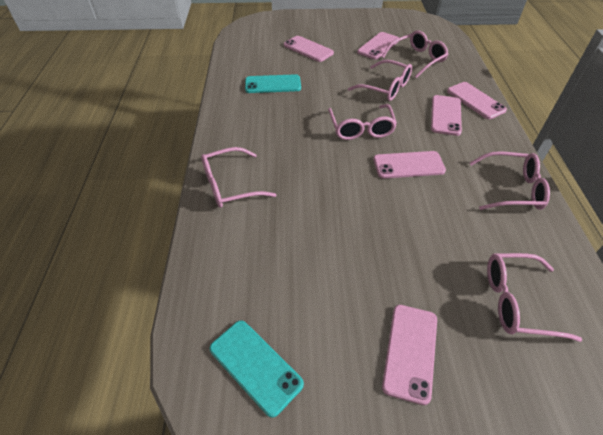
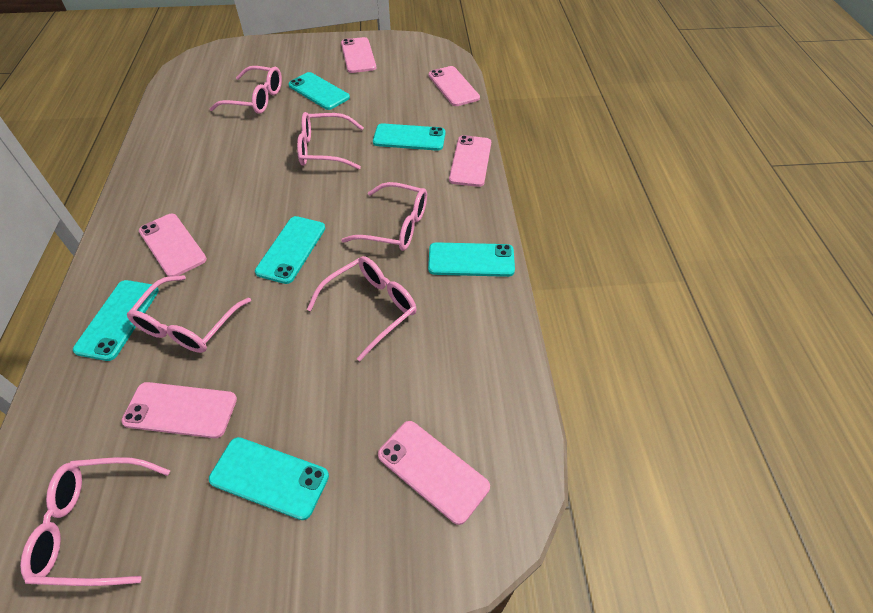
turquoise phone: [210,320,304,418] [245,74,301,93] = 2 -> [73,280,159,361] [209,437,329,520] [255,216,325,284] [288,72,350,110] [373,123,445,151] [428,242,515,277] = 6

